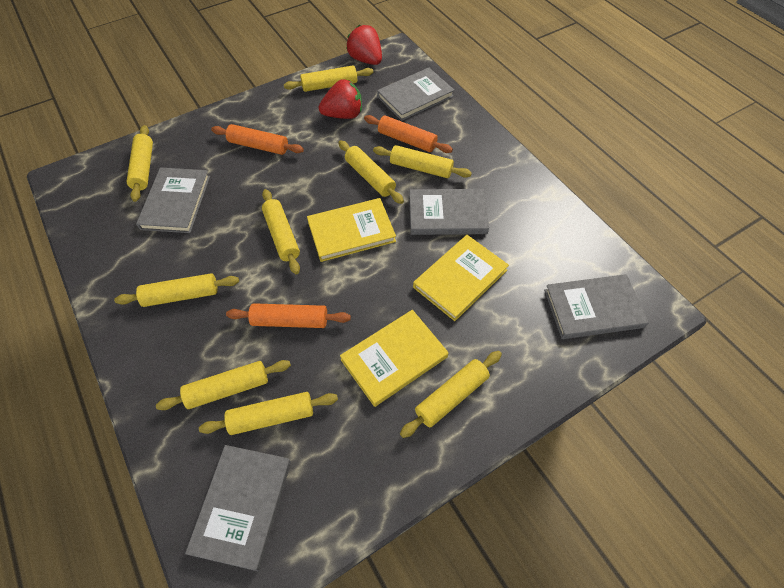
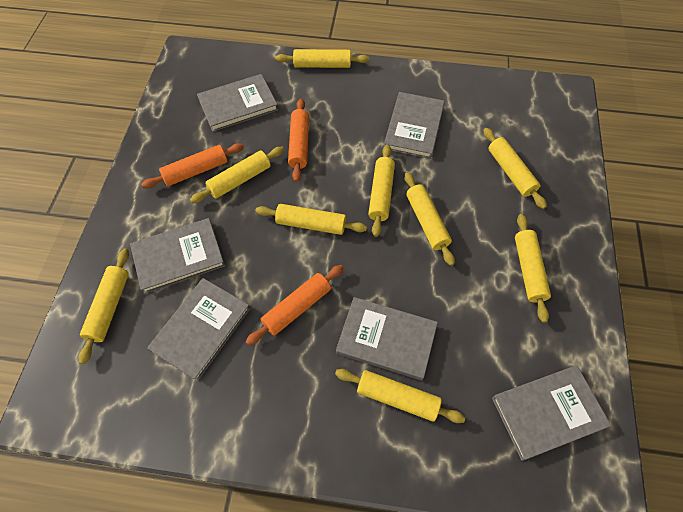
grey book: [136,167,210,233] [185,445,291,571] [377,68,455,121] [409,189,489,235] [544,274,649,339] = 5 -> [130,218,225,294] [147,278,251,381] [197,74,278,132] [336,297,438,381] [384,92,445,159] [492,366,611,461] = 6
red strawberry: [319,79,362,119] [346,25,382,65] = 2 -> none = 0
yellow book: [307,198,396,262] [340,310,449,407] [413,235,509,321] = 3 -> none = 0

